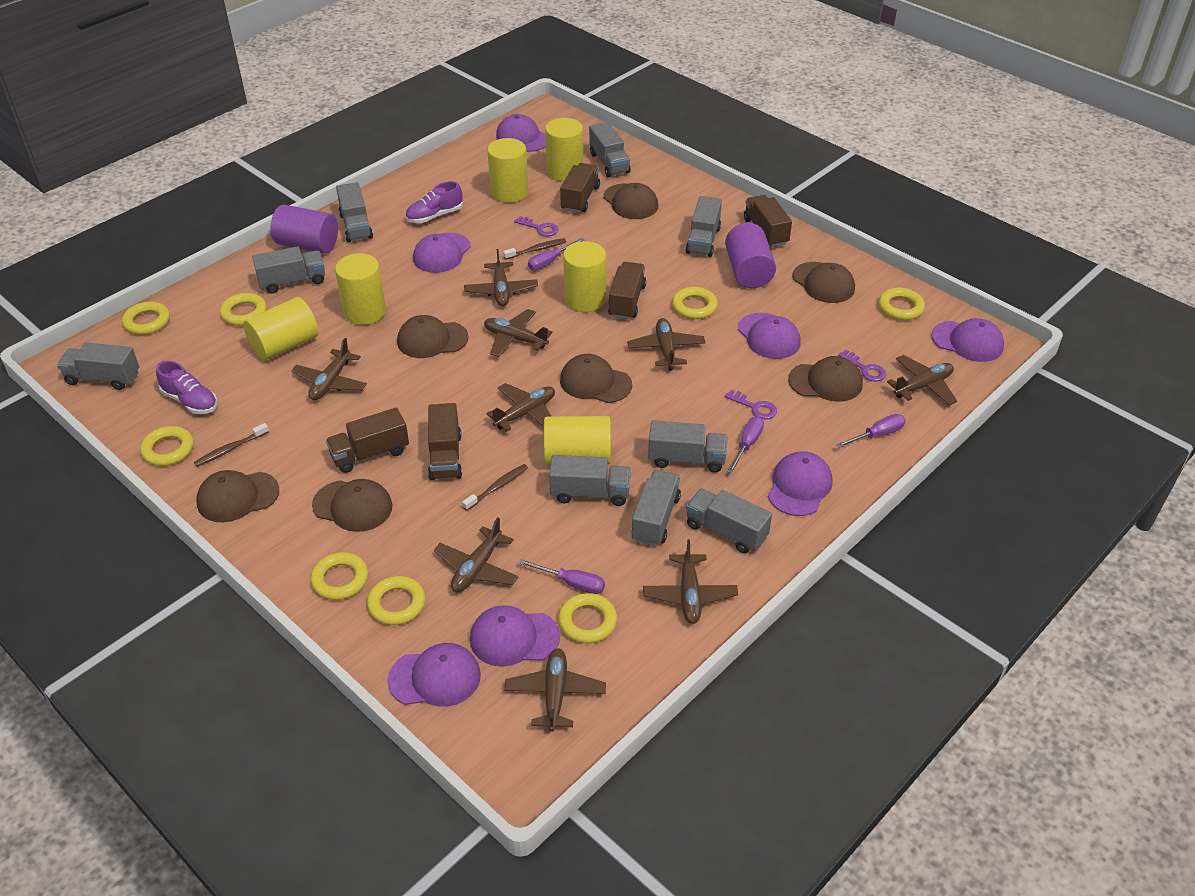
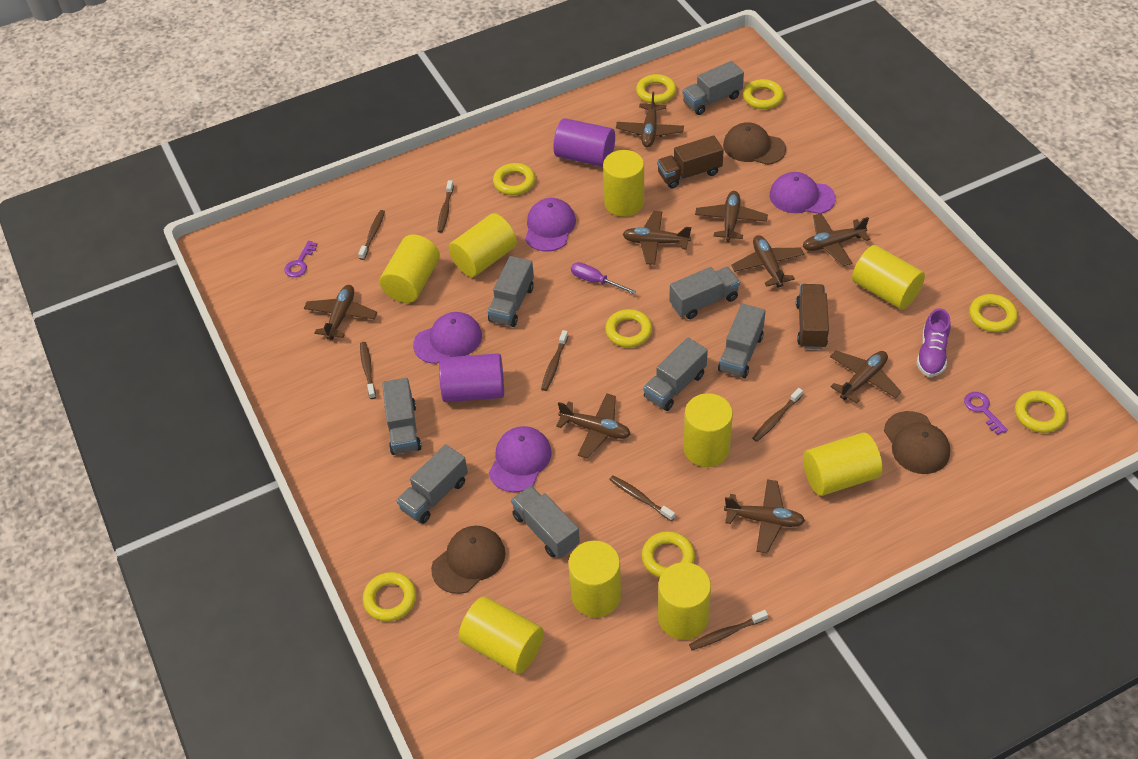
brown cap: [196,470,279,522] [312,479,392,532] [397,315,469,358] [560,354,632,403] [603,183,658,219] [788,356,863,402] [792,262,855,303] = 7 -> [431,526,505,594] [723,122,786,165] [884,411,950,474] = 3
brown toothbrush: [194,423,269,467] [462,464,528,511] [503,238,566,260] = 3 -> [358,210,385,260] [360,342,376,399] [437,180,454,233] [541,330,568,391] [609,475,675,521] [689,610,768,650] [752,388,803,442] = 7
brown truck: [326,407,409,473] [428,403,462,480] [560,163,600,213] [608,262,646,320] [744,195,792,247] = 5 -> [657,135,724,188] [796,284,829,349] = 2
grey truck: [57,342,139,390] [252,246,325,294] [336,182,373,242] [549,455,631,506] [589,122,630,177] [631,470,681,546] [648,420,727,473] [686,196,722,257] [686,488,772,554] = 9 -> [382,378,422,455] [396,444,468,524] [487,256,534,327] [511,485,580,558] [643,337,708,411] [669,267,740,319] [682,61,744,115] [718,304,766,378] = 8
purple cap: [387,643,481,707] [413,233,471,273] [470,605,560,667] [496,114,546,152] [738,313,801,359] [768,451,833,516] [931,318,1004,362] = 7 -> [413,312,482,364] [489,426,551,492] [525,198,576,251] [770,172,836,214] = 4
purple key: [514,216,558,236] [725,389,777,419] [838,350,886,382] = 3 -> [284,241,318,277] [964,392,1008,435] = 2
purple screwdriver: [519,559,605,594] [528,238,584,270] [728,416,764,474] [836,414,906,448] = 4 -> [571,262,636,294] = 1
purple shoe: [156,361,218,414] [405,181,462,223] = 2 -> [916,308,951,377] = 1
yellow cylinder: [244,297,318,360] [335,253,386,325] [487,138,528,203] [544,416,611,465] [545,118,583,181] [563,241,606,312] = 6 -> [380,234,440,303] [449,213,517,277] [459,596,544,674] [568,541,621,617] [603,150,644,217] [658,562,711,640] [683,393,733,467] [803,432,883,496] [852,245,925,309] = 9

